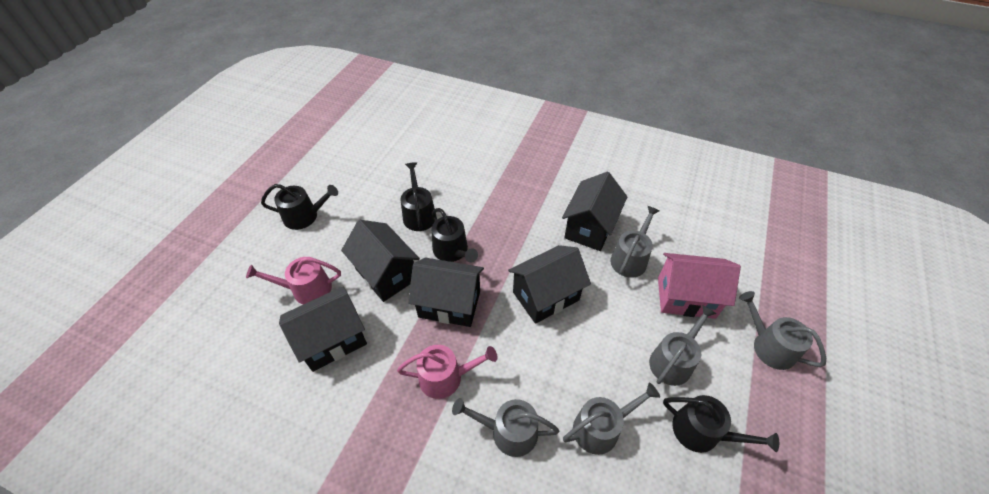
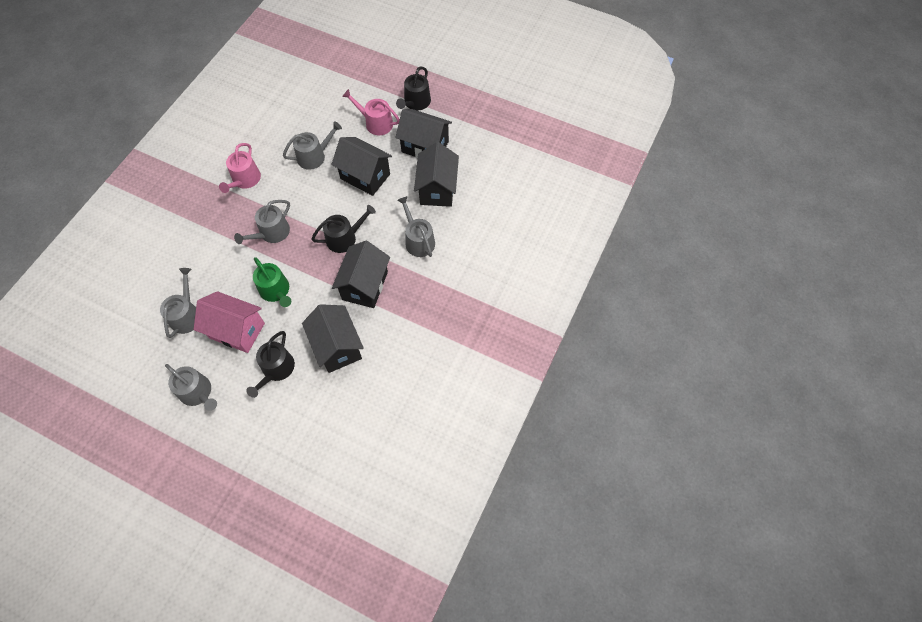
black watering can: [261,184,338,230] [401,162,437,231] [432,208,478,262] [663,395,779,453] = 4 -> [246,331,295,398] [311,205,376,253] [396,66,431,111] = 3
green watering can: none = 0 -> [253,257,291,307] = 1

